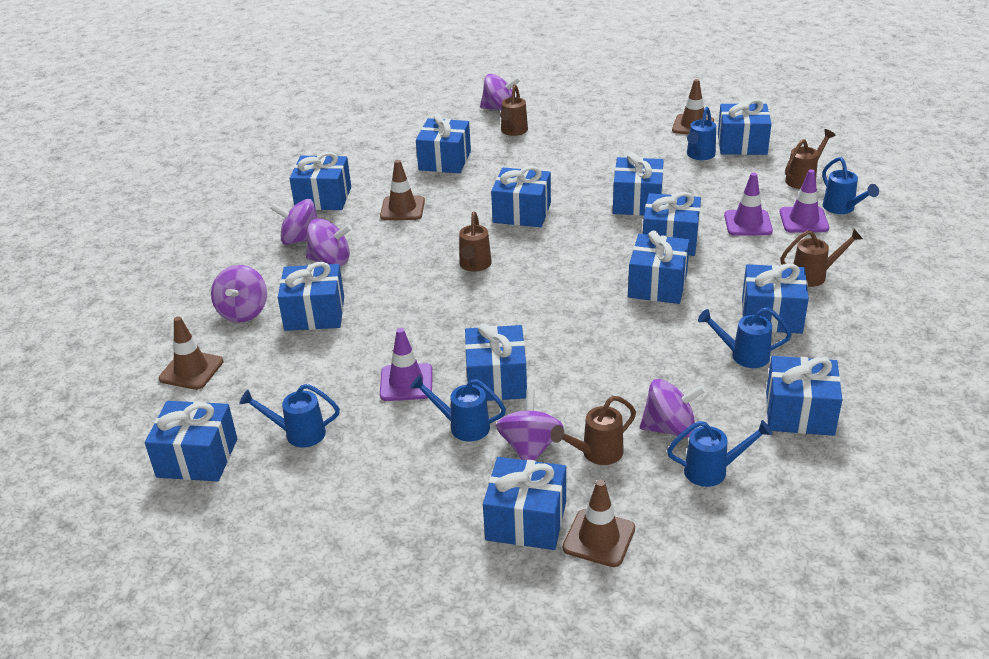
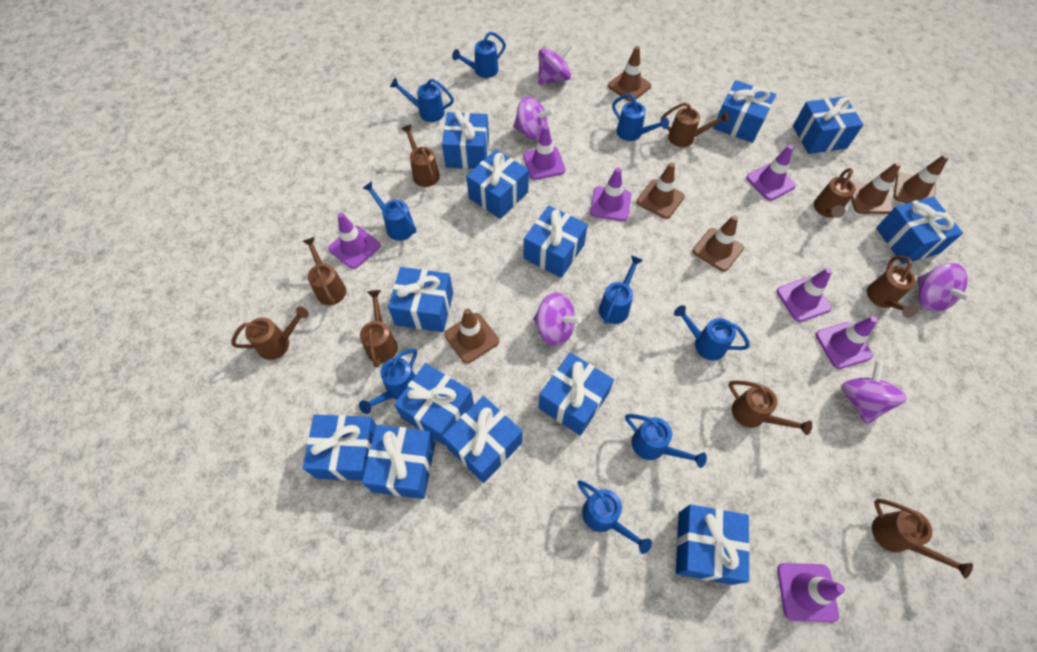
blue watering can: [240,384,340,448] [410,375,506,442] [667,420,773,487] [687,107,716,160] [698,307,791,368] [822,157,879,214] = 6 -> [359,349,417,414] [363,181,416,241] [390,78,454,122] [452,31,506,78] [578,480,652,554] [599,255,643,324] [612,94,669,141] [625,414,707,468] [674,305,750,360] = 9
brown traffic cone: [159,316,223,390] [380,160,425,220] [563,479,635,567] [672,79,714,134] = 4 -> [444,308,499,363] [608,46,651,102] [637,163,685,219] [693,215,744,272] [851,162,901,214] [893,154,949,203] = 6
brown watering can: [459,212,492,272] [500,85,528,136] [550,396,636,465] [780,229,863,287] [785,129,836,189] = 5 -> [231,306,309,360] [303,237,346,305] [360,290,398,368] [401,124,440,187] [661,102,729,147] [729,380,812,435] [814,168,855,218] [867,256,917,318] [872,499,973,579] = 9
purple spinning top: [211,265,267,323] [270,199,318,245] [306,219,352,266] [480,74,521,111] [496,389,564,461] [640,379,706,438] = 6 -> [513,97,554,141] [533,293,582,346] [538,43,572,85] [841,361,907,424] [917,263,972,312] = 5
purple traffic cone: [380,328,432,401] [724,172,773,236] [780,169,829,233] = 3 -> [328,213,381,269] [523,125,565,180] [590,168,631,221] [746,145,796,201] [776,268,832,322] [777,563,845,622] [815,316,878,369] = 7

